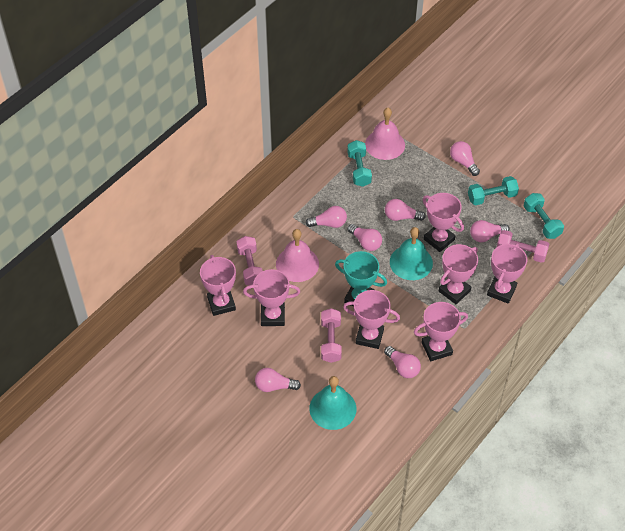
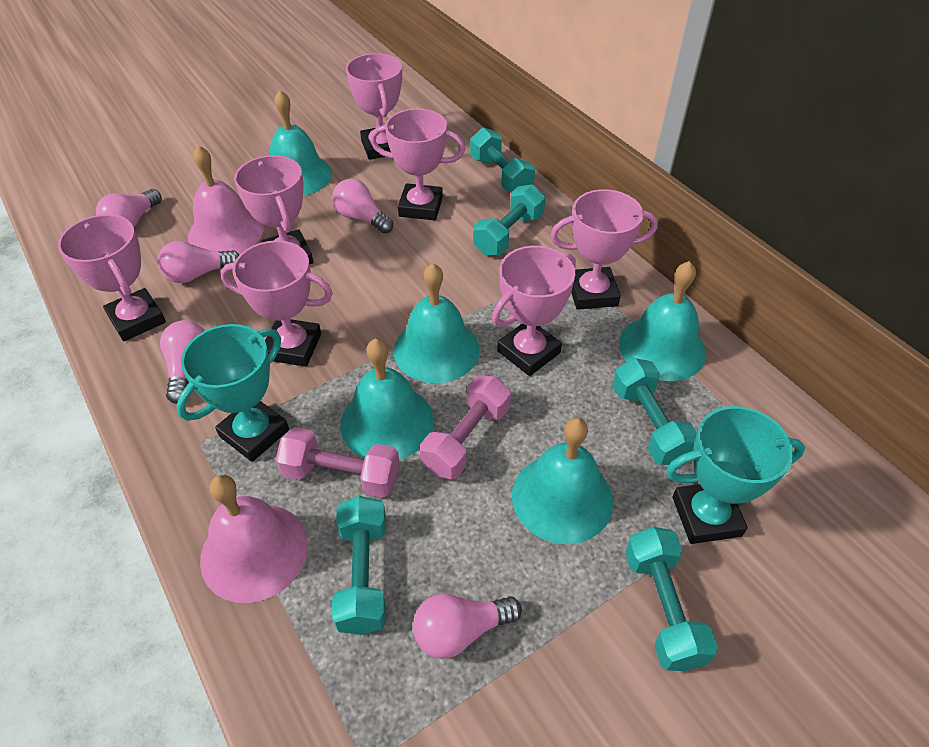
pink dumbbell: [236,236,262,285] [321,308,342,363] [497,230,549,263] = 3 -> [276,427,400,498] [420,376,511,479] = 2
pink light bulb: [255,368,301,392] [305,206,347,228] [348,224,382,251] [384,346,421,378] [385,199,426,221] [450,141,480,176] [470,220,509,242] = 7 -> [96,189,162,227] [158,241,239,283] [160,320,205,404] [332,179,393,234] [413,594,522,659] = 5
turquoise bell: [309,376,356,430] [390,227,433,280] = 2 -> [270,90,332,196] [341,338,434,460] [394,263,480,383] [512,418,613,544] [619,261,706,381] = 5
turquoise dumbbell: [347,140,372,187] [468,176,519,205] [524,193,564,239] = 3 -> [331,496,386,635] [470,128,535,193] [473,184,545,255] [612,358,697,465] [625,527,718,671] = 5
turquoise trophy: [335,251,387,306] = 1 -> [176,324,289,462] [666,406,805,544] = 2

